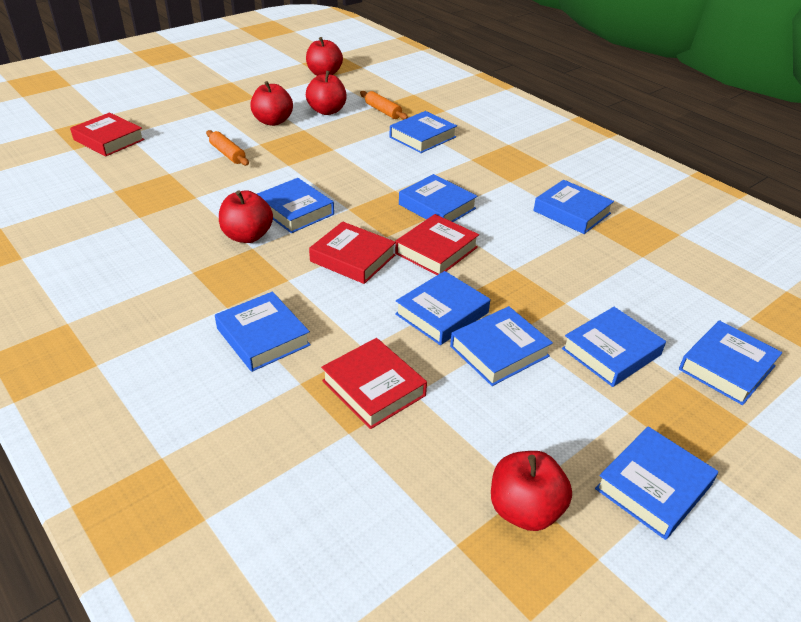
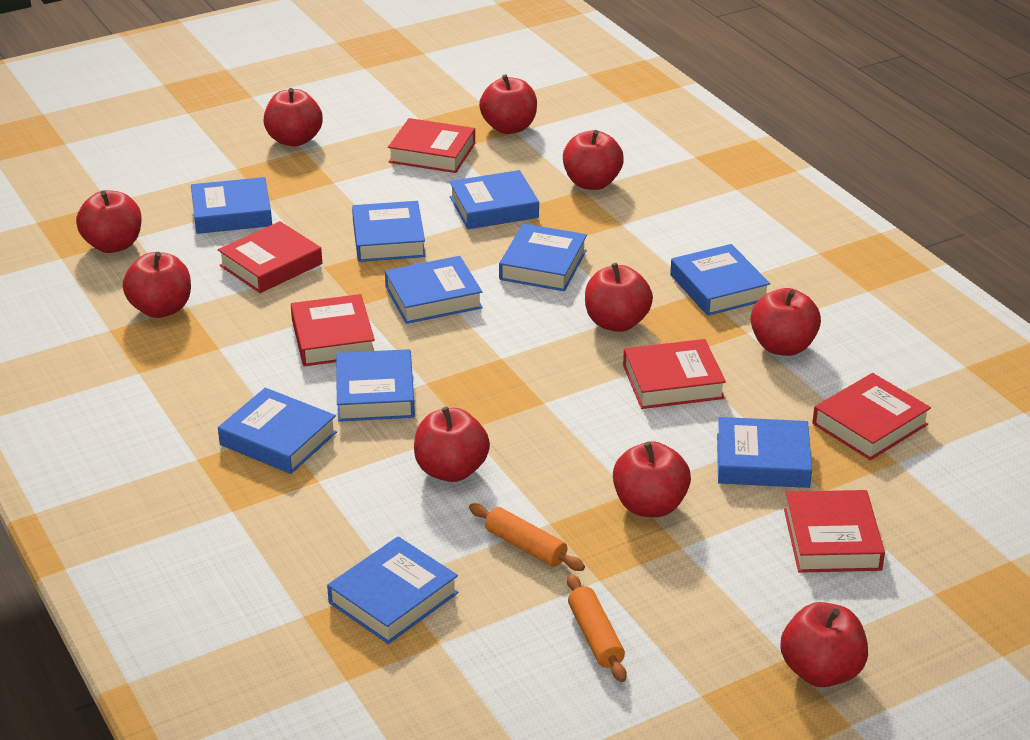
red apple: [219,190,273,243] [250,81,293,126] [306,37,343,76] [306,70,347,115] [491,451,572,531] = 5 -> [76,190,142,253] [123,252,191,318] [264,88,323,146] [414,407,490,482] [479,74,537,134] [563,130,624,190] [585,263,653,332] [613,441,691,517] [751,288,821,356] [780,602,868,687] = 10
red book: [70,113,145,156] [309,221,396,284] [321,338,427,429] [395,214,479,275] = 4 -> [218,221,322,293] [291,294,375,366] [388,118,475,173] [623,339,726,409] [784,490,885,573] [812,373,931,460] = 6

